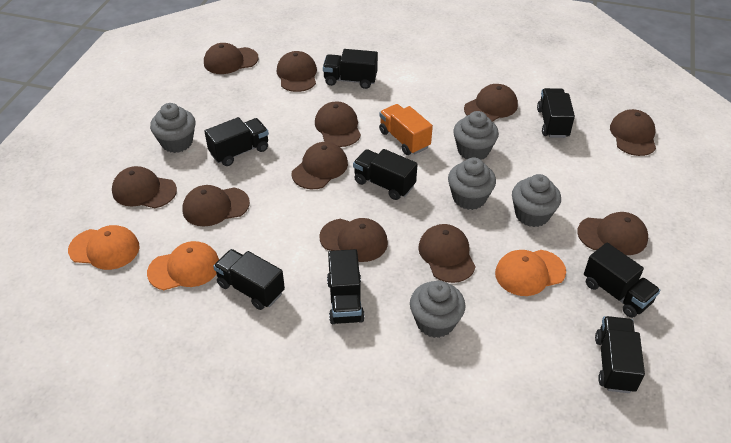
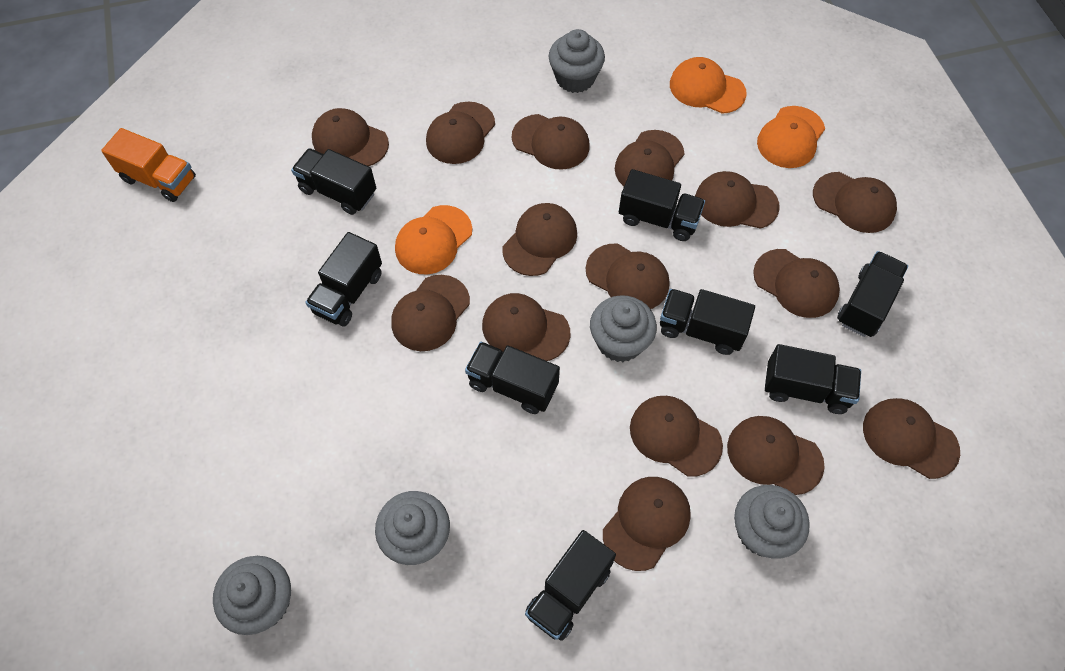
brown cap: [112,166,177,208] [182,185,250,226] [204,43,259,74] [277,51,317,92] [292,142,348,189] [315,101,361,147] [319,218,388,262] [418,224,476,283] [464,84,518,122] [577,212,648,255] [610,109,656,156] = 11 -> [312,108,389,166] [391,275,470,351] [426,102,495,164] [482,293,571,361] [503,203,577,276] [512,114,590,170] [585,244,669,309] [603,477,691,571] [615,130,685,186] [630,396,723,477] [695,171,780,229] [727,416,825,495] [753,249,840,318] [813,172,897,233] [863,398,960,479] = 15

